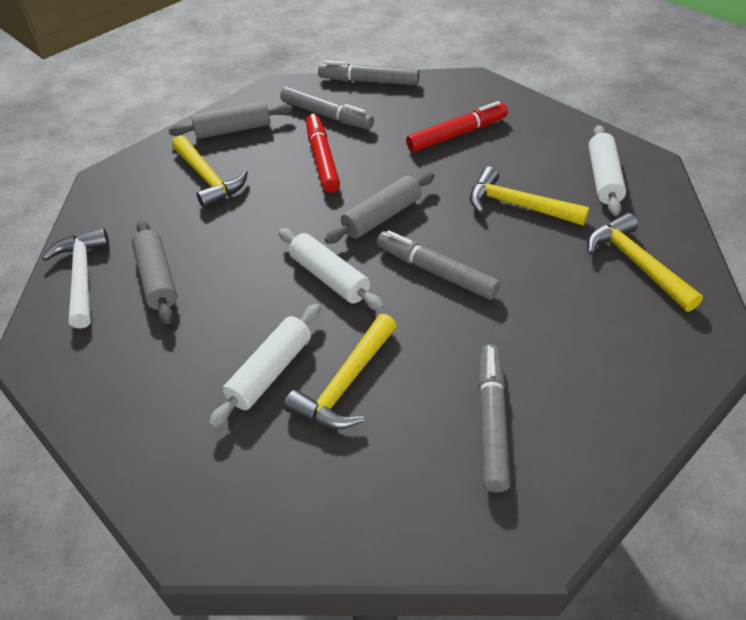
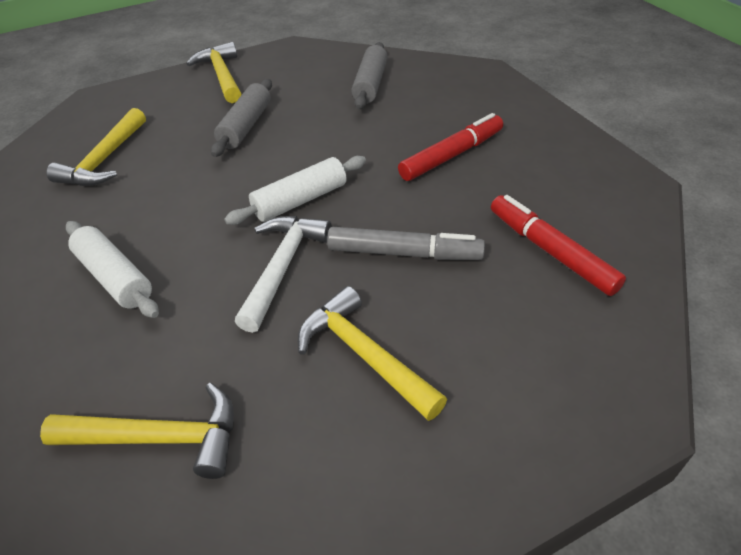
grey marker: [280,86,374,130] [318,61,420,85] [377,230,500,300] [478,345,510,493] = 4 -> [327,227,485,260] = 1
grey rolling pin: [132,220,177,324] [169,101,293,139] [325,172,435,244] = 3 -> [211,79,272,157] [351,42,388,109] = 2
white rolling pin: [209,304,321,428] [279,228,384,311] [588,125,626,216] = 3 -> [66,221,159,318] [224,156,366,225] = 2

